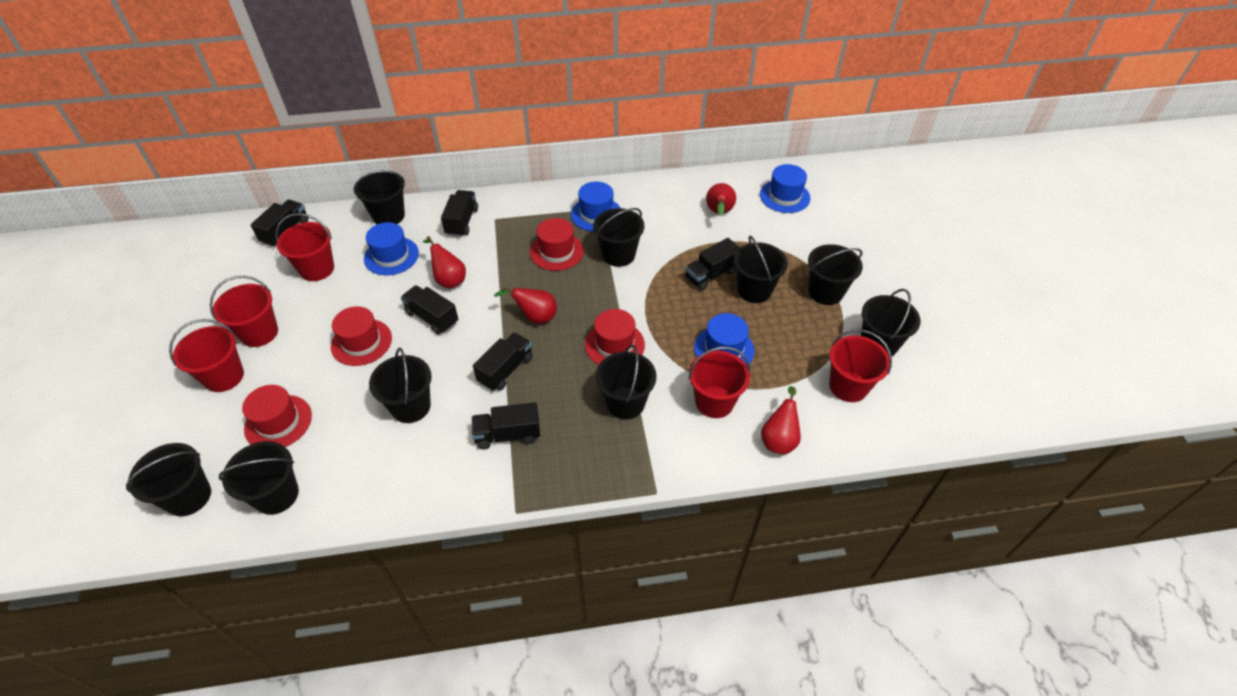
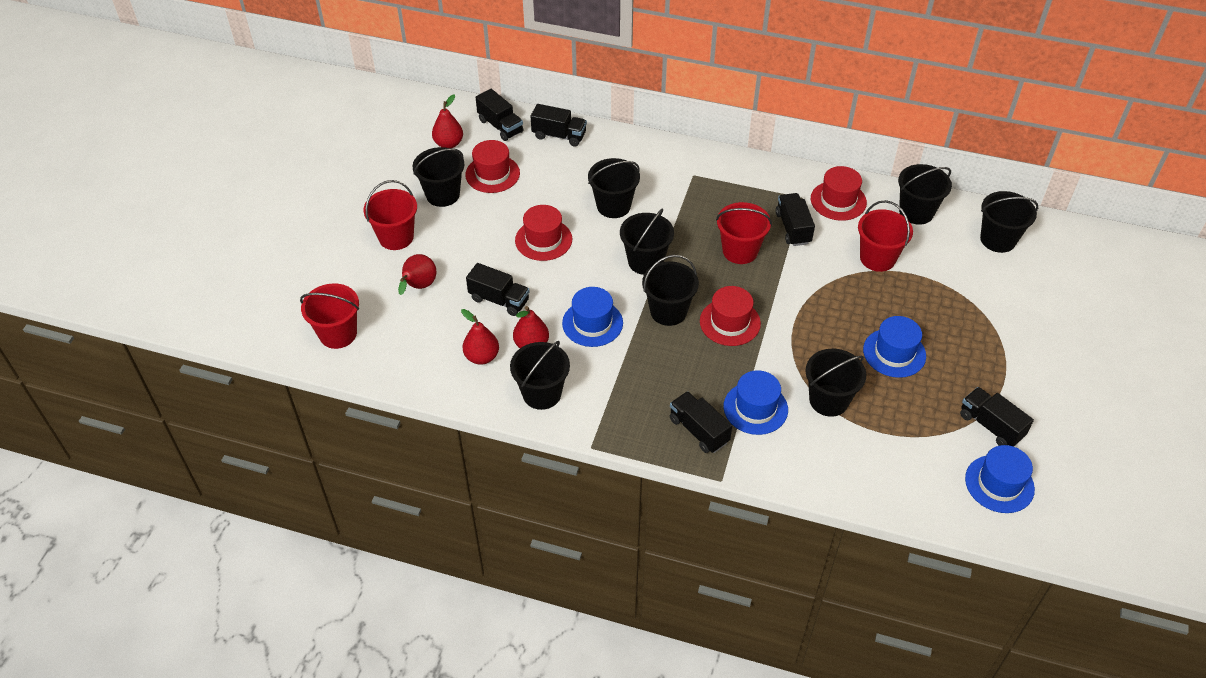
black bucket: [126,443,211,516] [219,441,299,515] [354,170,405,224] [369,348,432,423] [593,208,644,267] [596,345,656,419] [734,235,788,303] [808,244,863,305] [861,289,921,357] = 9 -> [412,147,465,207] [510,341,570,410] [588,158,640,218] [620,208,674,275] [642,255,699,326] [806,349,866,417] [898,164,952,225] [980,191,1038,253] = 8
red bucket: [169,319,244,392] [210,276,278,347] [275,213,334,281] [688,347,750,418] [829,329,892,402] = 5 -> [300,283,359,349] [363,180,417,250] [716,202,772,264] [858,200,913,272] = 4

